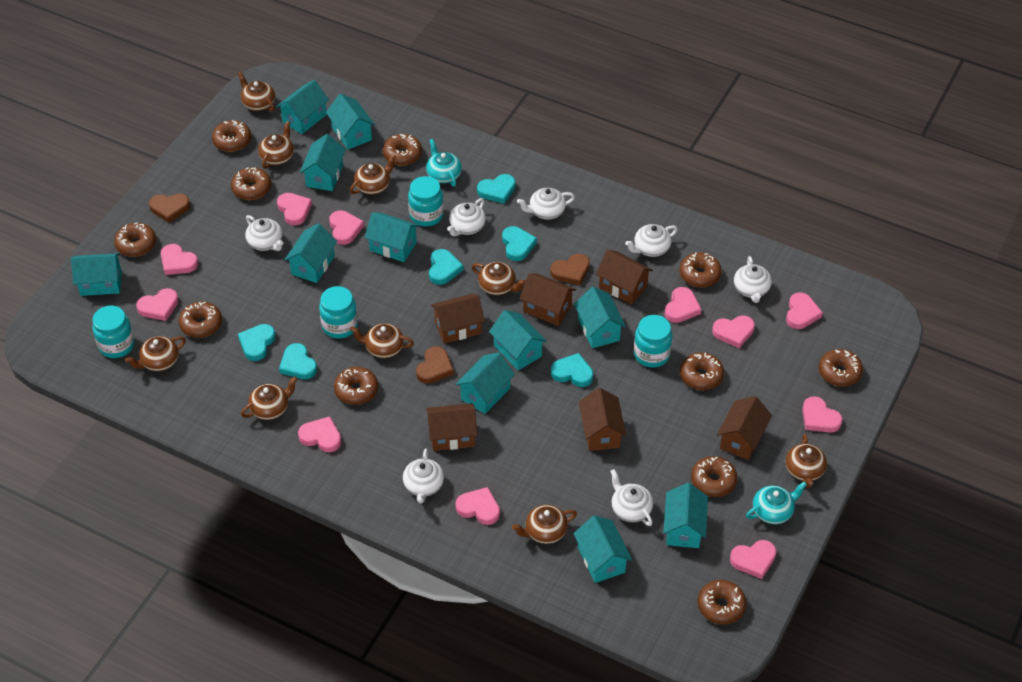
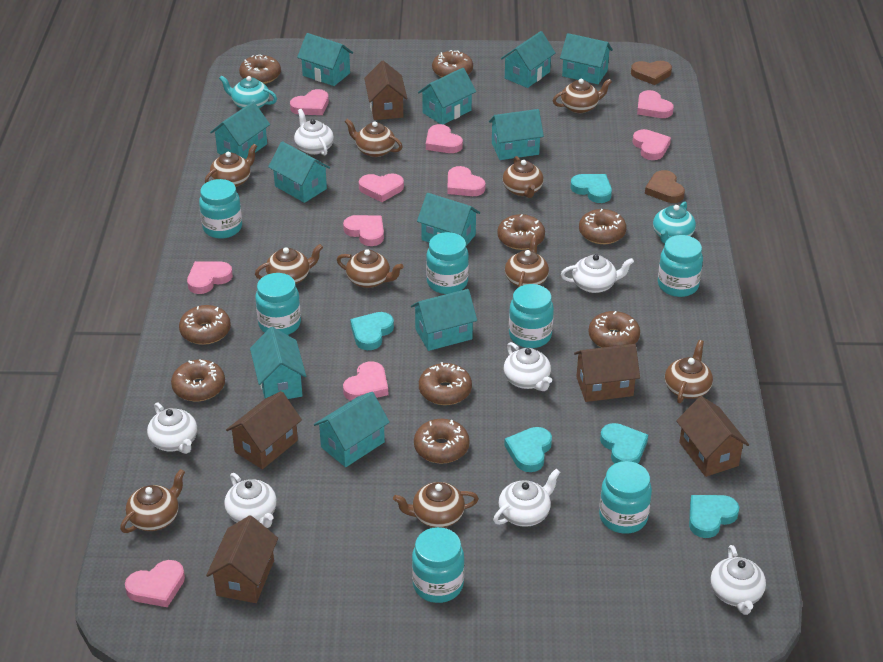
brown donut: [114,222,156,257] [179,302,222,338] [212,120,252,152] [231,167,271,200] [334,367,378,405] [383,134,422,166] [679,252,722,287] [680,352,724,390] [691,456,737,497] [698,580,747,625] [819,349,863,387] = 11 -> [171,359,225,401] [179,305,231,345] [239,54,281,84] [414,419,470,464] [419,362,472,405] [432,50,473,77] [497,214,545,250] [579,209,626,244] [588,311,640,348] = 9
brown heart: [149,193,190,223] [416,346,454,384] [550,254,590,285] = 3 -> [631,61,672,85] [645,170,685,203] = 2
brown house: [426,403,477,451] [431,294,485,344] [520,273,576,326] [579,388,626,451] [596,250,653,305] [717,396,772,460] = 6 -> [206,515,278,603] [226,391,302,469] [364,61,407,120] [574,344,640,402] [676,396,749,477] = 5
brown teapot: [125,336,186,371] [237,71,275,111] [241,376,298,420] [258,121,294,169] [350,154,396,195] [350,323,414,358] [472,262,526,295] [512,505,577,544] [786,434,827,488] = 9 -> [120,469,185,533] [205,144,257,187] [255,244,323,284] [337,249,404,288] [344,119,403,157] [393,482,479,528] [503,156,543,198] [505,235,549,288] [553,79,612,113] [665,340,713,403] = 10
pink heart: [136,288,178,321] [161,244,198,275] [277,193,312,226] [298,416,341,452] [329,210,364,245] [456,487,500,525] [665,287,702,323] [712,316,755,348] [730,540,776,579] [786,293,823,329] [802,396,843,433] = 11 -> [125,560,185,607] [187,261,233,294] [290,89,329,115] [343,215,384,246] [343,361,388,401] [359,173,404,202] [426,124,463,153] [448,166,485,196] [633,129,671,160] [637,90,674,118] = 10
turquoise heart: [238,324,276,361] [279,343,317,379] [429,249,464,285] [477,174,515,204] [502,226,537,261] [551,353,593,387] = 6 -> [350,312,394,350] [504,427,552,472] [570,174,612,203] [600,423,648,464] [689,495,739,538] = 5
turquoise jar: [92,306,134,358] [319,286,358,339] [408,176,444,227] [634,315,672,368] = 4 -> [199,179,242,239] [255,273,301,335] [412,527,464,603] [426,232,469,294] [509,284,554,348] [599,461,652,534] [658,235,703,297] = 7

